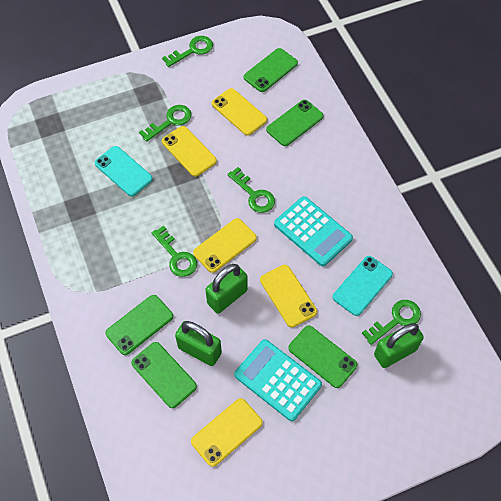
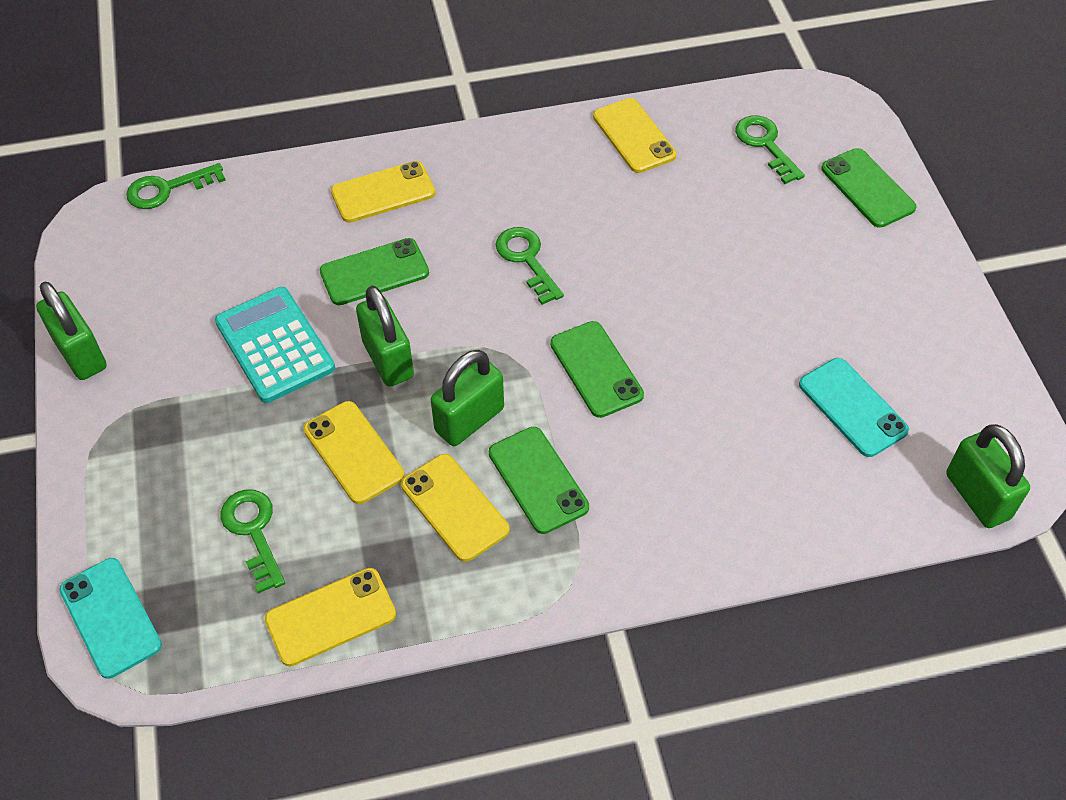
green key: [139,105,192,142] [152,226,197,277] [162,36,213,67] [227,167,275,213] [362,300,421,345] = 5 -> [126,163,226,209] [221,489,285,594] [496,227,564,305] [735,115,805,184] = 4
green padlock: [175,321,222,366] [205,264,248,313] [374,323,424,368] = 3 -> [36,282,107,380] [356,286,414,387] [431,350,504,446] [946,424,1030,528] = 4
green phone: [105,295,173,355] [131,342,197,408] [244,48,298,92] [266,100,324,146] [288,326,357,388] = 5 -> [320,238,429,305] [489,427,589,534] [550,321,644,418] [821,148,916,228] = 4
turquoise calculator: [234,339,322,421] [274,196,353,266] = 2 -> [215,287,335,403] = 1

